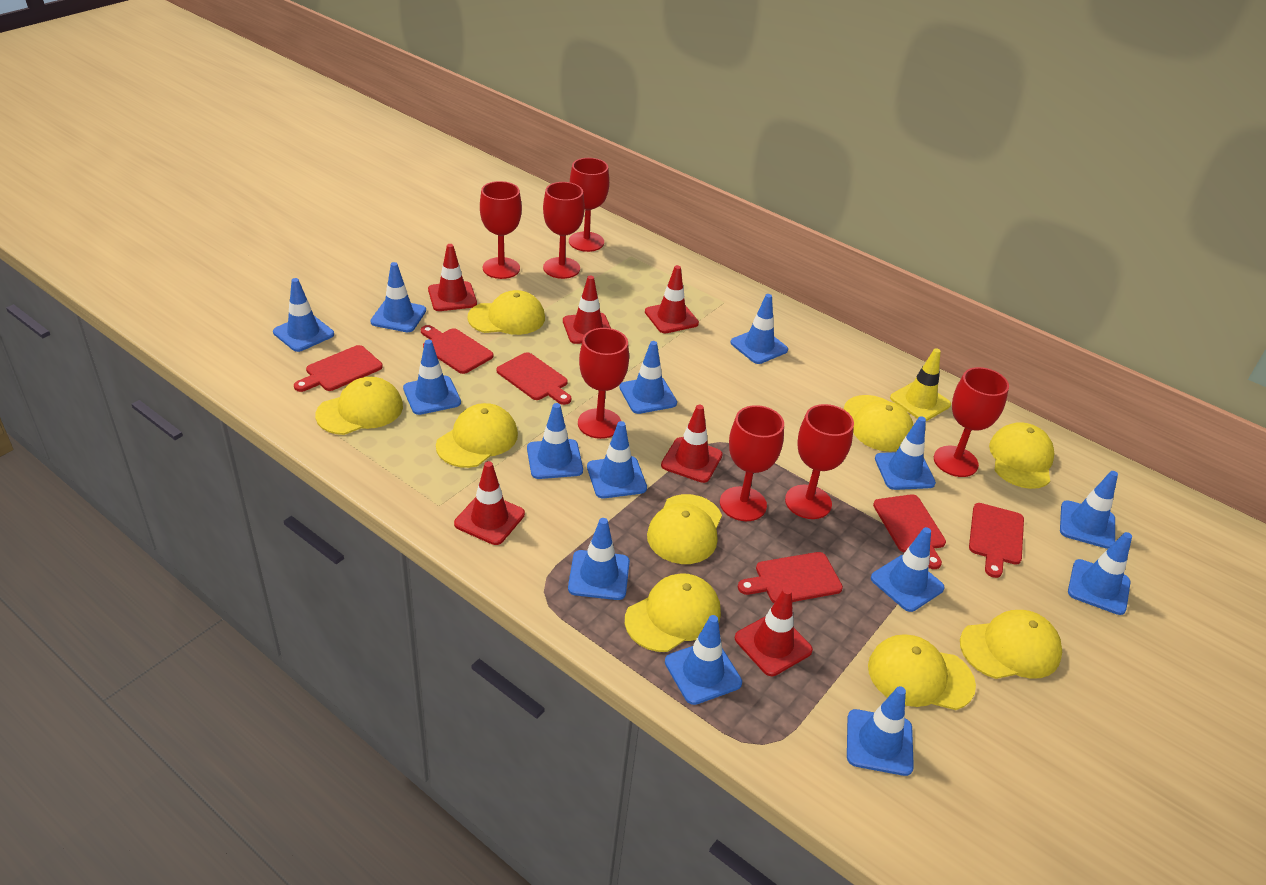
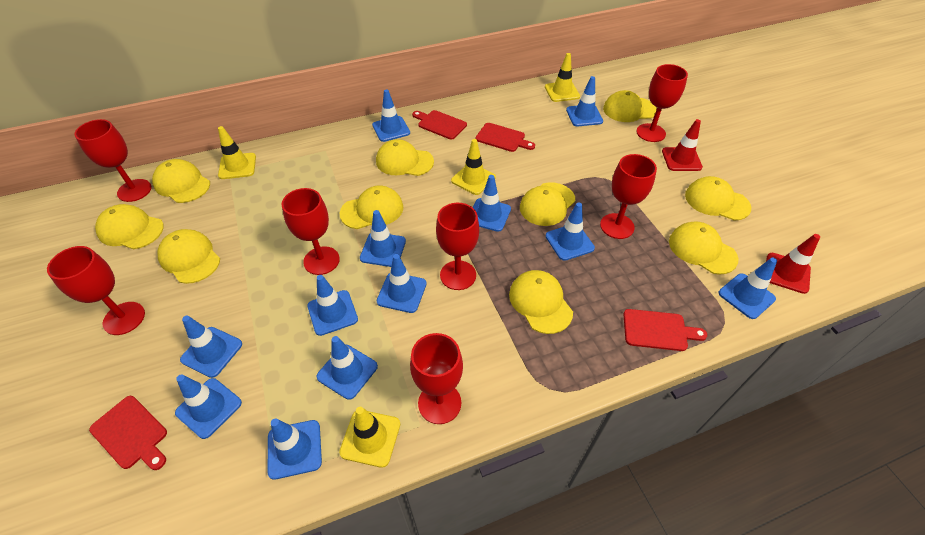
blue traffic cone: [273,278,334,352] [370,262,426,332] [403,340,461,415] [527,403,583,479] [568,518,630,600] [587,421,647,498] [619,341,677,414] [665,615,742,705] [730,294,788,364] [847,686,914,776] [871,527,945,612] [875,417,936,490] [1060,471,1118,549] [1068,532,1132,615] = 14 -> [175,374,242,439] [180,316,242,378] [267,418,322,480] [307,275,358,336] [317,336,378,400] [360,210,406,267] [372,89,410,142] [377,254,427,313] [473,175,511,232] [546,202,595,261] [566,76,603,126] [719,258,777,319] = 12
red cutting board: [294,345,383,392] [421,325,493,374] [497,352,571,405] [738,552,843,603] [873,494,946,569] [969,503,1024,578] = 6 -> [89,396,167,470] [412,110,467,140] [475,123,535,152] [623,309,707,351] = 4
red traffic cone: [428,244,477,311] [454,461,525,545] [563,275,611,344] [645,265,699,333] [661,405,723,483] [735,587,813,676] = 6 -> [662,119,703,171] [766,234,820,294] = 2
yellow cap: [315,377,403,435] [436,403,518,468] [467,290,545,335] [625,573,721,652] [647,494,722,564] [844,395,913,452] [868,634,976,710] [960,610,1062,679] [989,422,1054,489] = 9 -> [95,204,164,249] [152,159,210,203] [158,229,220,284] [339,186,403,229] [376,139,434,176] [509,270,573,334] [520,182,576,226] [603,90,657,122] [669,221,738,275] [685,176,751,221] = 10
yellow traffic cone: [890,348,951,421] = 1 -> [218,126,256,179] [339,407,400,468] [451,139,496,195] [545,53,580,102] = 4

